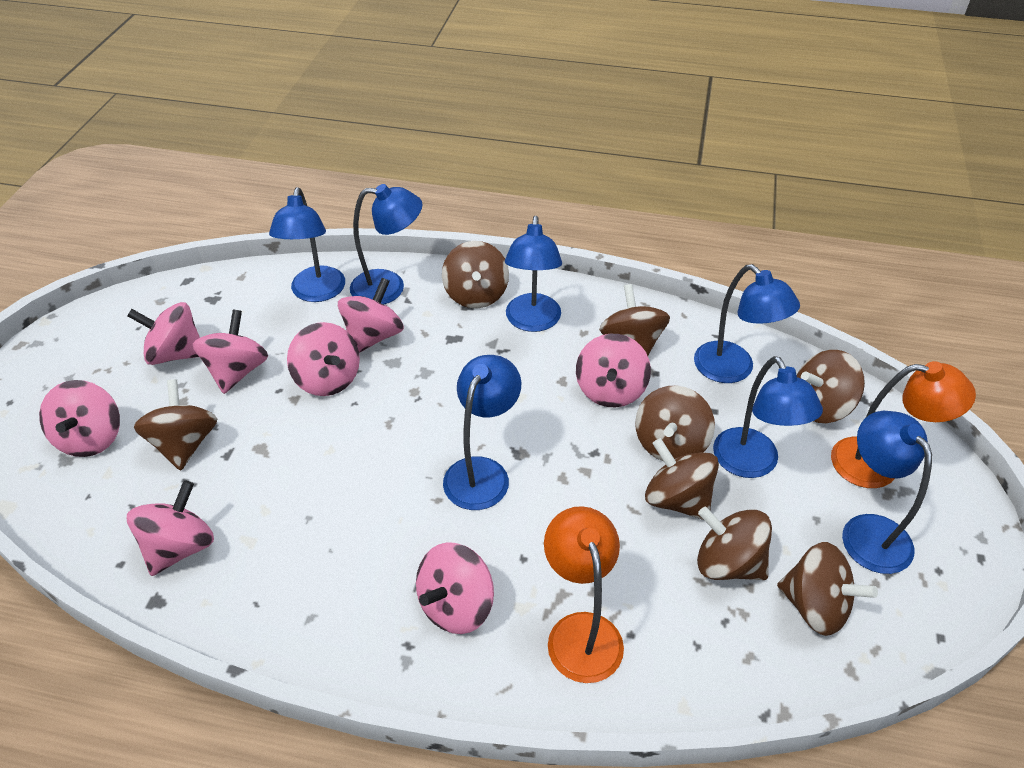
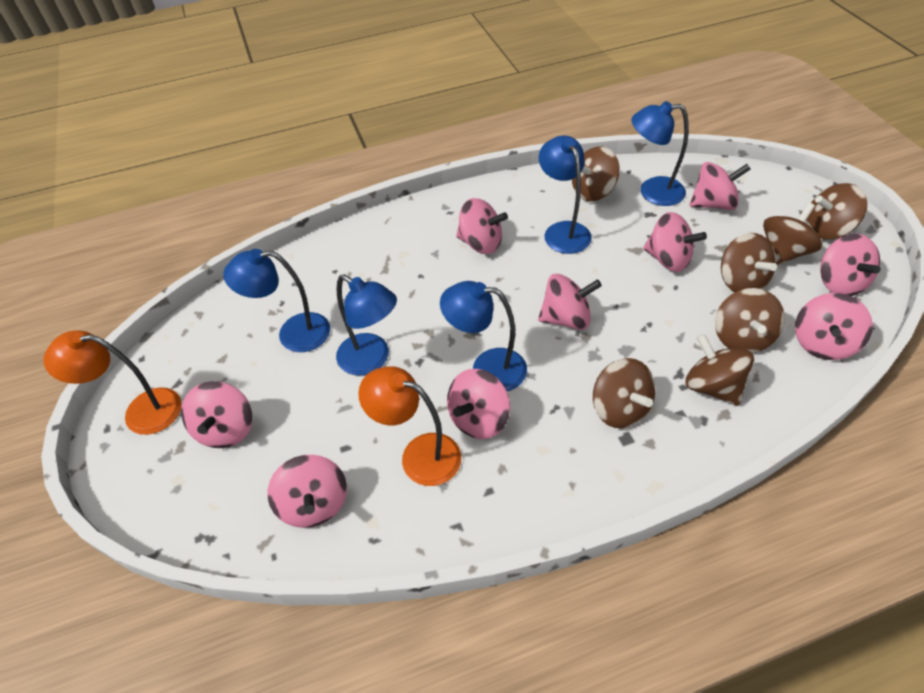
blue lamp: [269,187,345,302] [350,184,423,304] [443,355,521,510] [505,216,562,332] [694,264,800,383] [713,356,823,478] [842,411,932,574] = 7 -> [224,249,330,352] [336,274,397,376] [440,281,527,391] [539,136,592,254] [631,101,689,206] = 5
brown spinning top: [134,379,217,471] [442,241,509,308] [599,284,670,356] [635,386,715,461] [645,438,719,520] [697,507,772,580] [777,542,878,636] [797,350,865,423] = 8 -> [572,146,620,201] [593,358,656,428] [686,334,754,406] [715,288,785,353] [721,233,777,292] [763,203,823,265] [806,183,867,239] = 7
pink spinning top: [39,380,120,457] [127,302,200,365] [127,480,214,576] [193,310,268,394] [287,322,360,396] [338,278,404,353] [416,542,494,634] [576,334,651,407] = 8 -> [181,381,252,448] [268,455,347,528] [447,369,510,439] [456,198,508,254] [538,274,602,330] [643,212,707,272] [690,162,750,210] [795,293,873,360] [820,234,881,296] = 9

